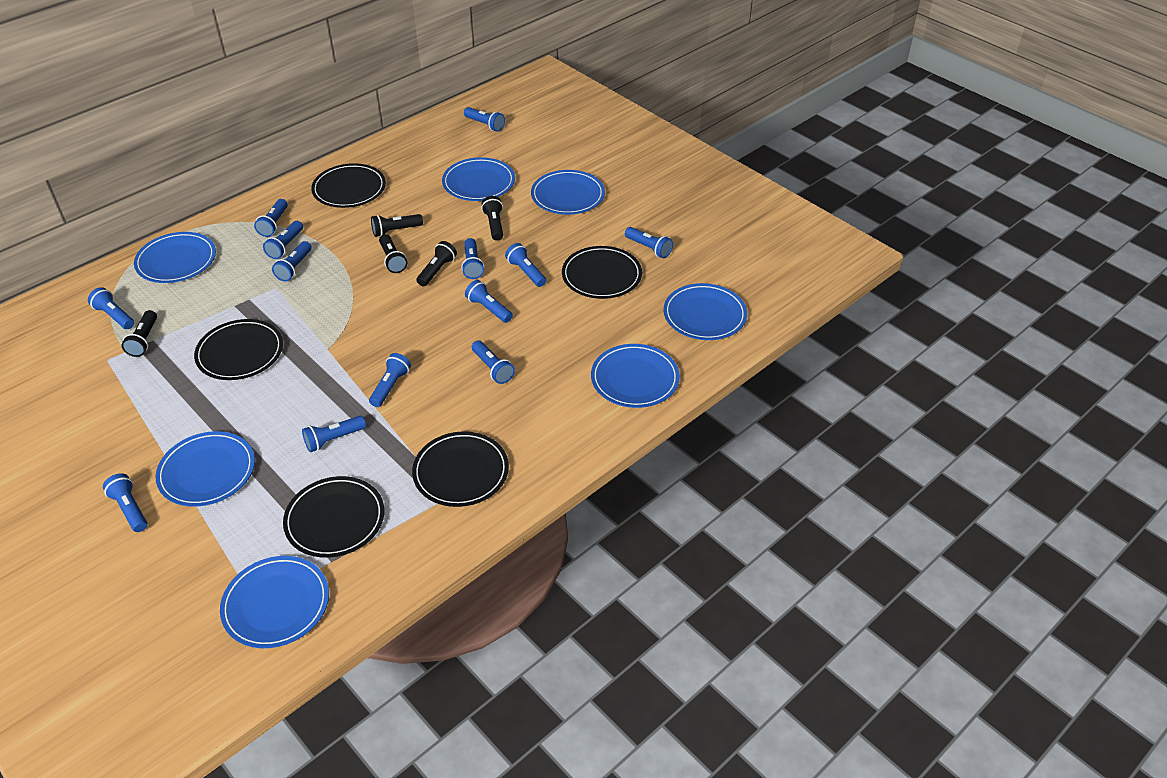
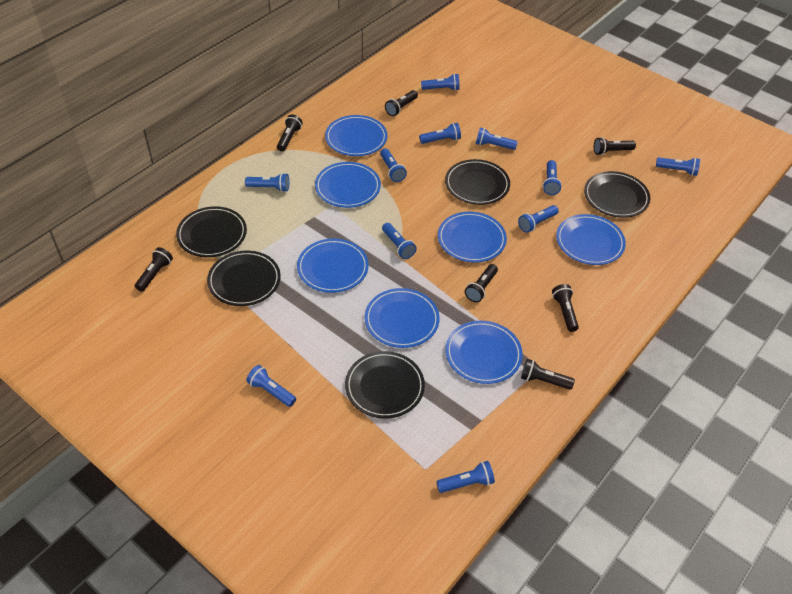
black flashlight: [122,310,157,357] [371,214,423,237] [379,234,407,273] [417,241,457,286] [481,196,503,241] = 5 -> [135,247,173,292] [277,114,303,152] [385,90,418,116] [465,264,498,302] [521,359,575,390] [552,284,579,332] [594,137,636,155] = 7
blue flashlight: [88,287,134,329] [103,473,148,532] [254,199,288,237] [263,221,303,259] [272,241,312,281] [302,416,366,452] [369,353,411,407] [461,238,484,279] [464,107,505,132] [465,280,513,323] [472,340,515,384] [505,243,546,287] [625,227,673,258] = 13 -> [245,173,289,192] [246,365,296,407] [380,148,407,182] [382,223,417,259] [419,123,461,144] [421,74,460,91] [436,461,495,493] [476,128,518,150] [518,205,559,233] [543,160,562,195] [656,157,700,176] = 11

